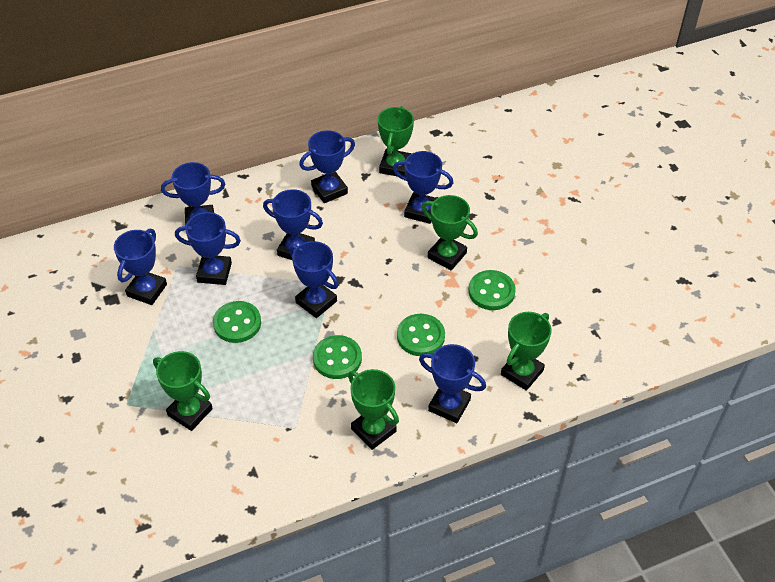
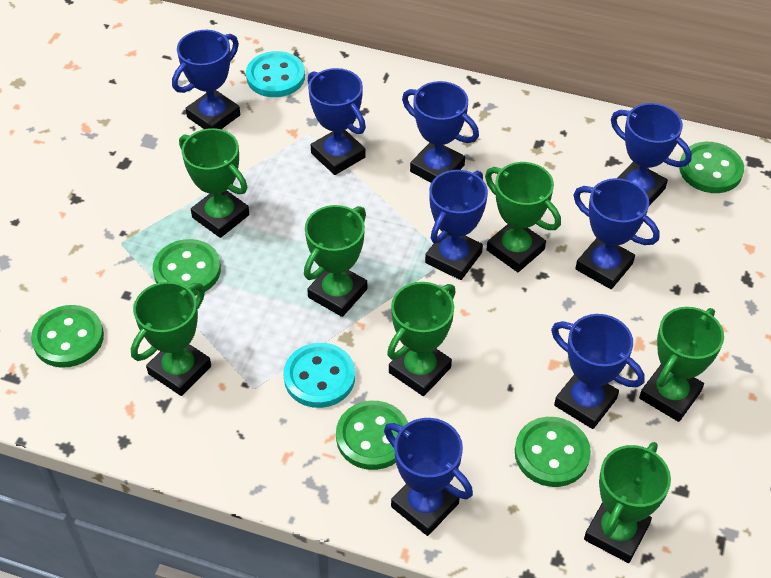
green button: [213,301,261,343] [313,335,362,379] [397,314,445,356] [469,270,516,310] = 4 -> [31,305,104,368] [153,239,221,296] [336,401,408,470] [515,417,591,487] [679,142,744,193] = 5
green trophy: [153,351,213,431] [348,369,399,450] [378,106,414,177] [422,195,478,270] [501,312,552,391] = 5 -> [131,282,211,396] [179,128,249,238] [304,205,367,317] [387,282,456,396] [485,162,561,272] [584,442,671,563] [639,307,724,422] = 7
turquoise button: none = 0 -> [246,51,305,97] [283,343,355,408] = 2

